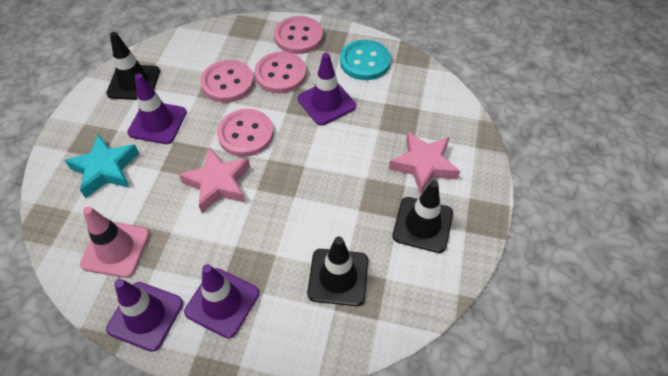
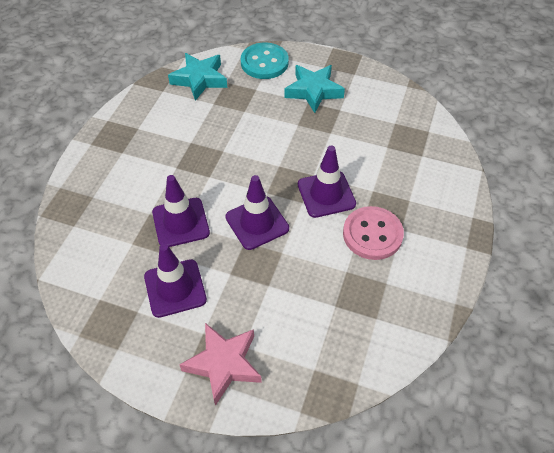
black traffic cone: [106,32,160,100] [307,237,368,306] [393,180,453,253] = 3 -> none = 0
pink button: [201,60,254,103] [217,109,274,157] [254,52,306,93] [274,16,323,54] = 4 -> [343,206,404,260] = 1
pink star: [179,147,250,213] [389,132,460,195] = 2 -> [179,323,262,406] = 1
pink traffic cone: [80,206,149,278] = 1 -> none = 0
turquoise star: [64,134,139,198] = 1 -> [168,53,227,101] [284,65,345,113] = 2

